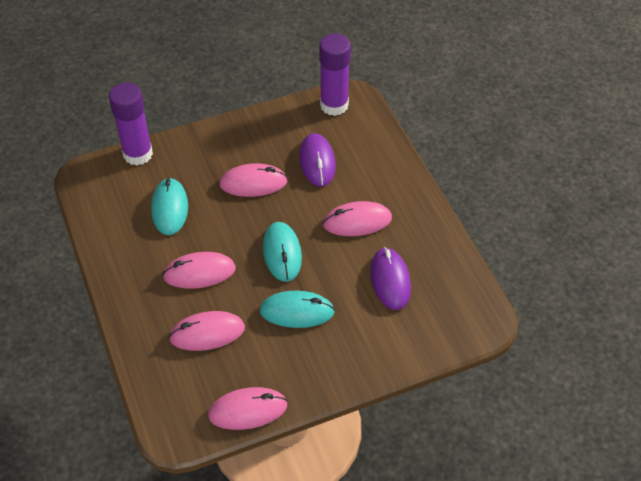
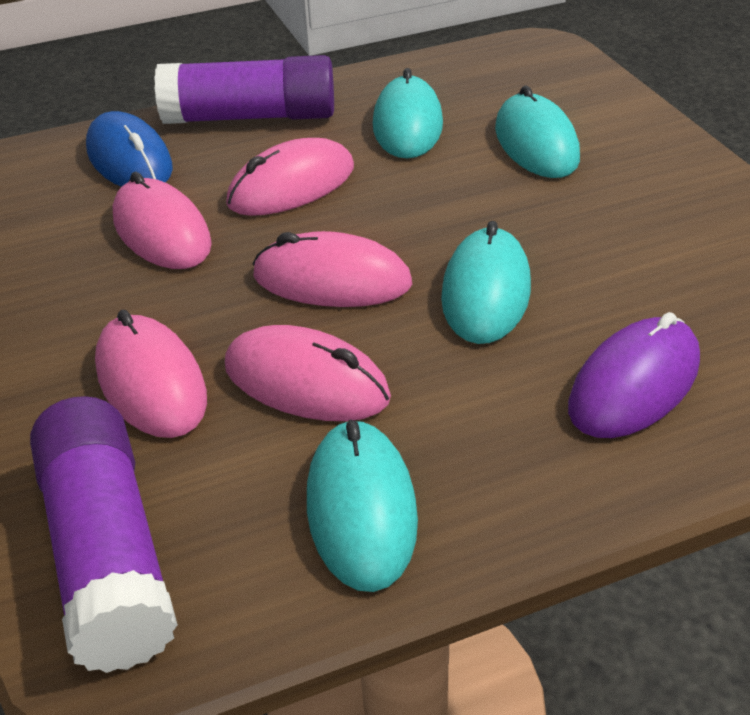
blue mouse: none = 0 -> [86,111,173,187] = 1
purple mouse: [299,133,336,187] [370,247,411,310] = 2 -> [568,312,700,438] = 1
turquoise mouse: [151,177,188,235] [260,291,335,328] [263,222,302,282] = 3 -> [307,420,418,592] [373,68,443,159] [441,221,531,344] [495,85,580,178] = 4

